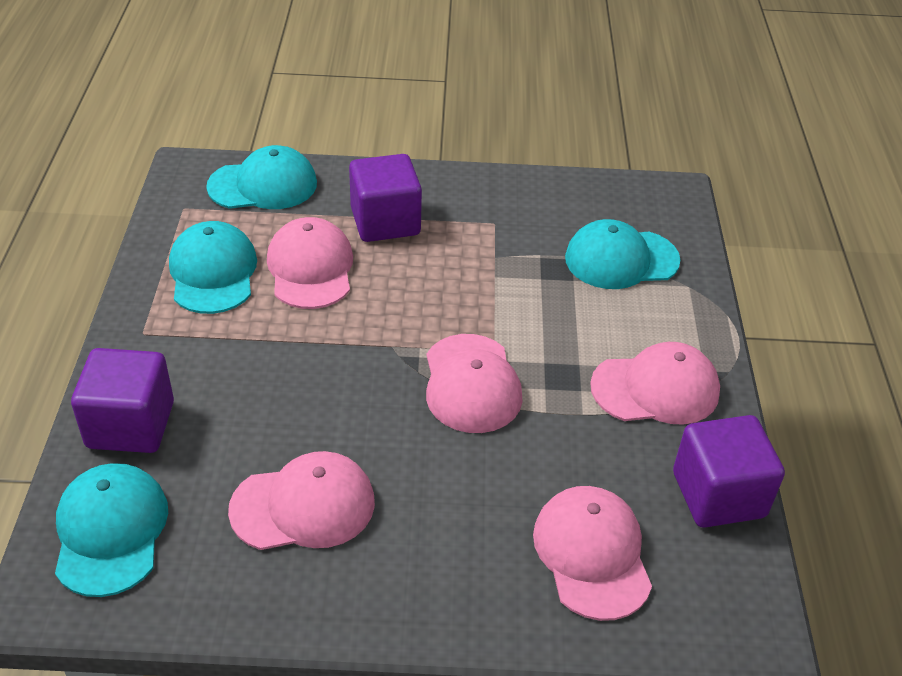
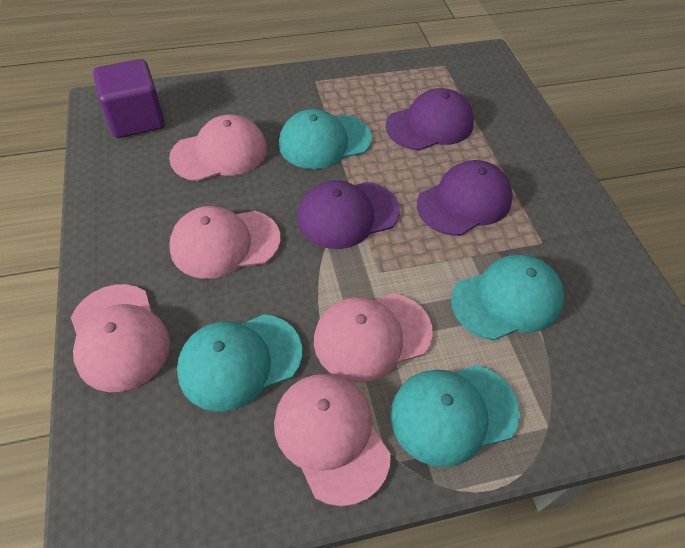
purple cap: none = 0 -> [297,180,400,249] [386,88,474,151] [417,160,513,236] = 3
purple cube: [71,348,174,453] [349,154,422,242] [673,415,785,528] = 3 -> [93,59,165,138] = 1

